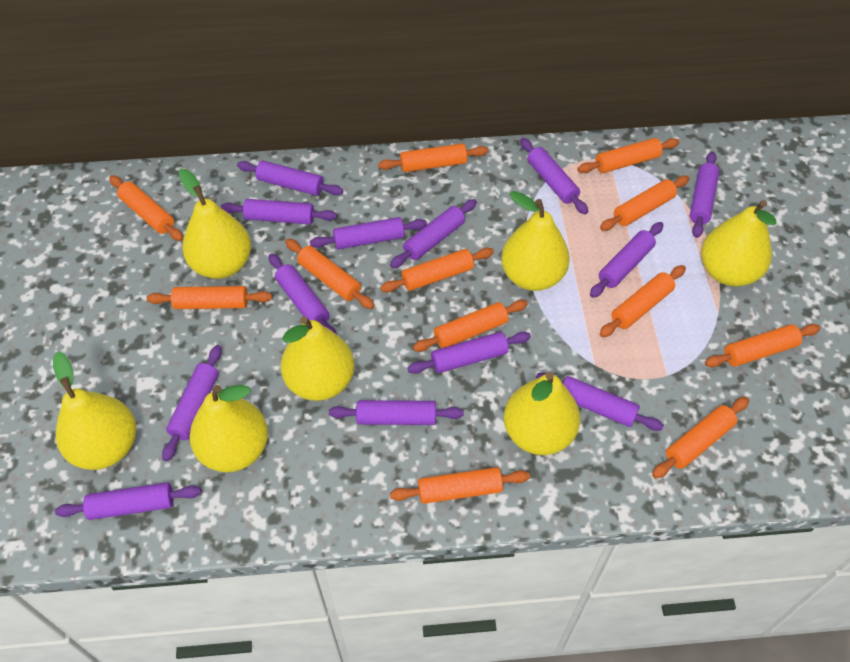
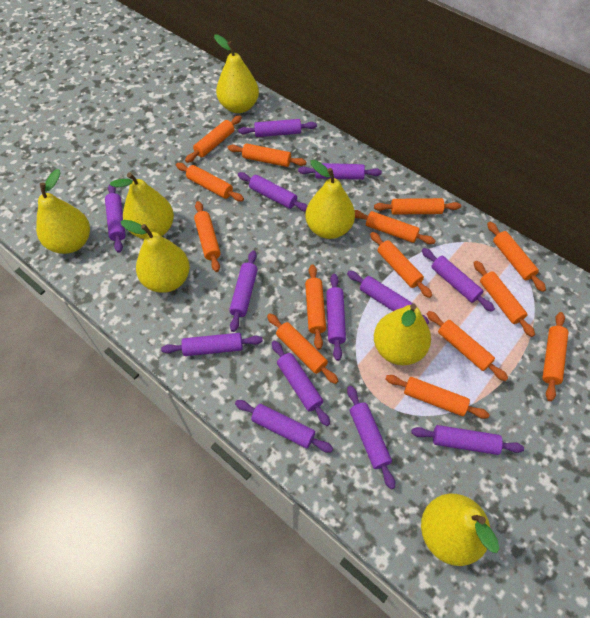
orange rolling pin: [109,175,183,241] [147,286,272,309] [285,239,374,309] [378,143,489,172] [380,248,494,292] [390,467,530,504] [413,300,528,352] [577,138,679,173] [600,176,689,231] [600,265,686,337] [652,397,749,479] [705,324,820,368] = 12 -> [176,163,244,201] [185,115,242,163] [194,201,221,272] [228,143,306,167] [267,314,338,384] [305,264,326,350] [355,210,436,244] [370,232,432,298] [374,198,461,215] [385,375,490,419] [427,311,508,381] [474,261,535,337] [487,222,546,292] [543,312,568,401] = 14

